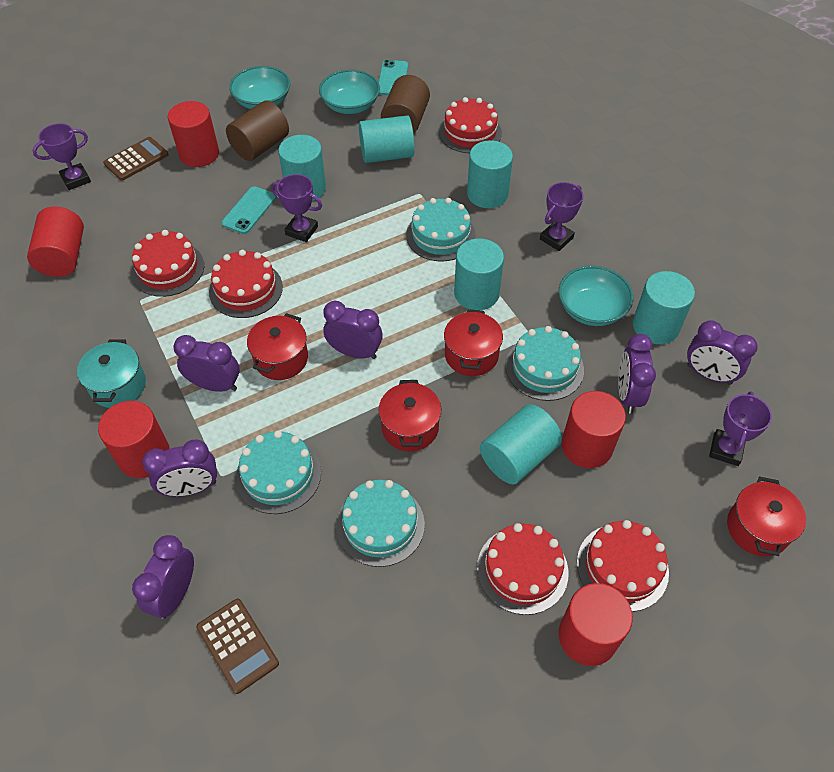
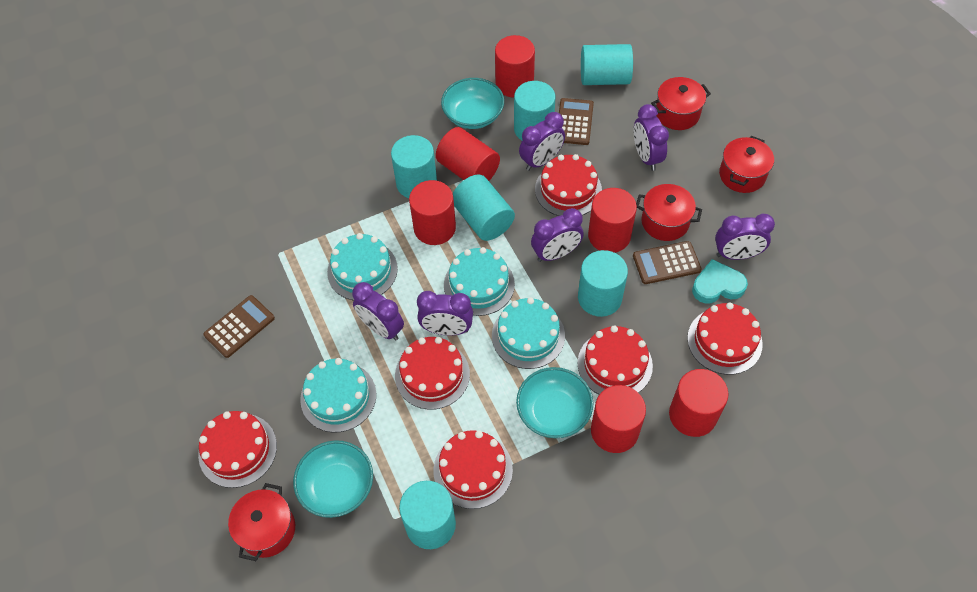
brown calculator: [103,137,169,181] [196,599,279,694] = 2 -> [203,295,275,358] [559,98,594,145] [633,241,701,284] = 3
brown cylinder: [226,101,289,161] [381,75,430,134] = 2 -> none = 0
purple trophy: [32,123,91,190] [271,174,322,242] [540,182,584,251] [709,391,772,466] = 4 -> none = 0
red cake: [131,230,204,297] [209,250,283,318] [439,97,502,153] [477,523,568,615] [577,520,669,612] = 5 -> [198,411,277,488] [395,337,470,410] [433,430,513,509] [535,154,602,216] [578,326,653,394] [687,303,763,375] = 6
red cylinder: [27,207,84,277] [98,401,170,478] [168,101,219,167] [558,583,633,666] [562,391,626,468] = 5 -> [409,180,456,245] [436,127,500,181] [495,35,535,98] [588,188,637,253] [591,385,646,453] [669,369,728,437] = 6
turquoise heart: none = 0 -> [692,259,748,304] = 1
turquoise phone: [222,186,276,234] [378,60,408,95] = 2 -> none = 0
turquoise pot: [77,340,146,408] = 1 -> none = 0

